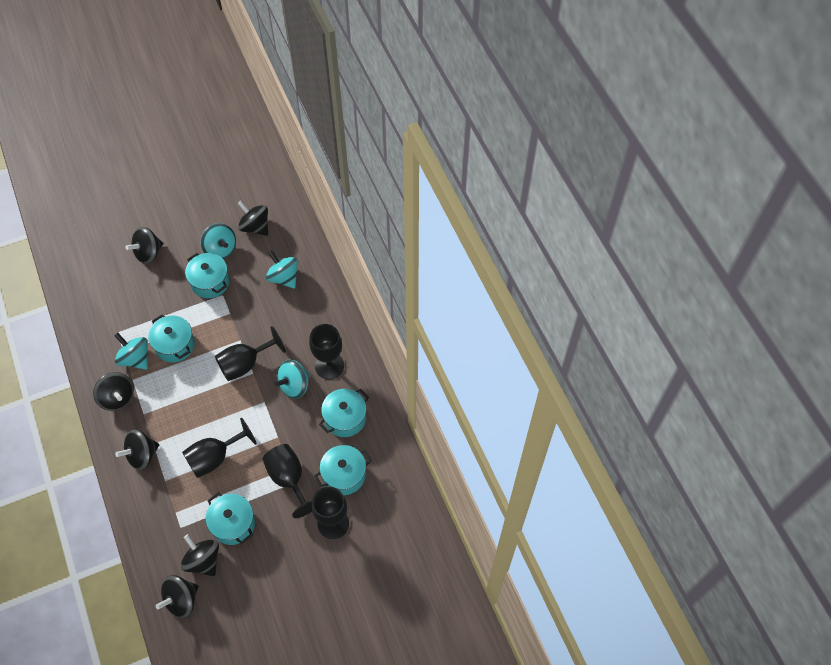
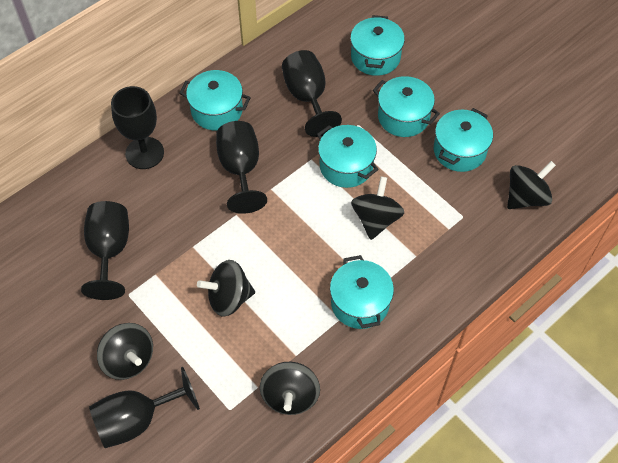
black spinning top: [93,372,134,411] [115,429,159,470] [125,227,163,264] [156,575,198,618] [181,534,219,576] [237,201,268,236] = 6 -> [97,323,153,380] [197,260,255,317] [260,362,320,415] [351,176,404,240] [507,161,556,209] = 5
turquoise pot: [148,314,195,362] [185,253,230,298] [205,492,255,545] [314,445,372,495] [319,389,369,437] = 5 -> [179,70,251,130] [317,125,379,188] [330,255,394,329] [350,15,405,76] [373,76,440,137] [434,108,493,172] = 6
turquoise spinning top: [114,333,148,370] [201,223,236,259] [266,250,298,289] [274,360,310,399] = 4 -> none = 0

